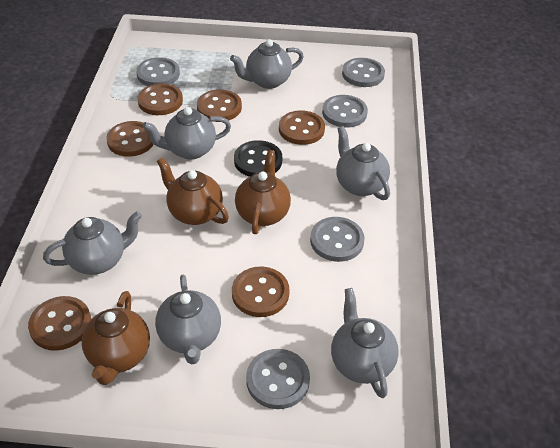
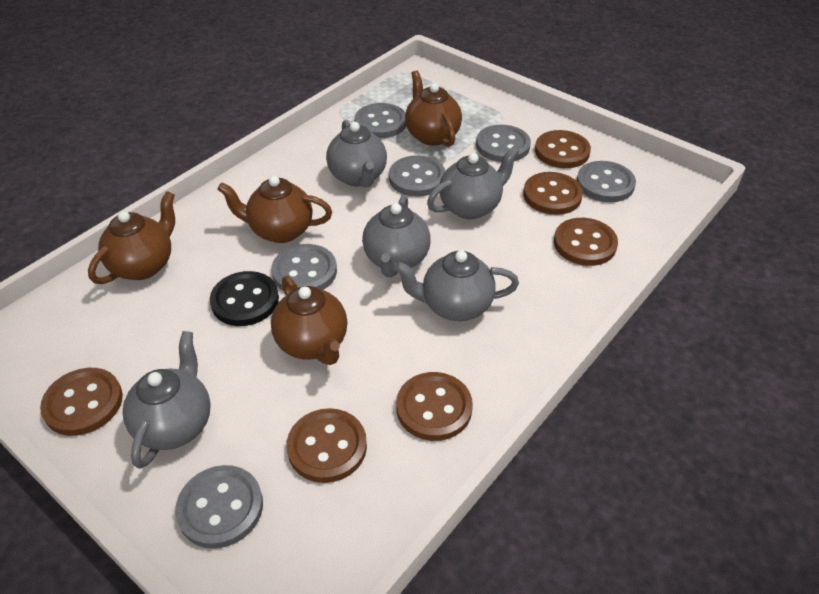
brown teapot: [82,291,150,385] [157,158,229,225] [235,150,291,234] = 3 -> [88,191,175,284] [217,176,332,243] [271,276,347,365] [405,70,462,147] = 4
grey button: [136,57,180,86] [246,349,310,409] [310,217,365,262] [322,95,368,128] [342,58,385,87] = 5 -> [175,465,263,549] [271,244,337,291] [354,103,406,138] [389,155,445,197] [476,125,531,162] [577,161,636,202] = 6
grey teapot: [43,211,142,275] [142,107,231,159] [155,275,221,364] [230,39,304,89] [331,288,399,398] [336,126,390,200] = 6 -> [123,331,211,469] [326,120,387,187] [362,195,431,277] [394,250,519,321] [427,146,519,219] = 5

